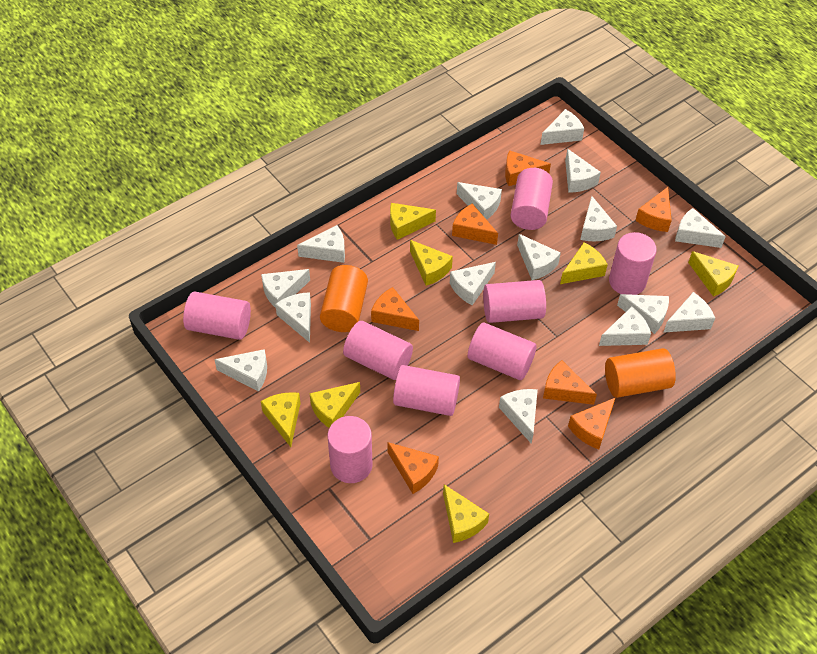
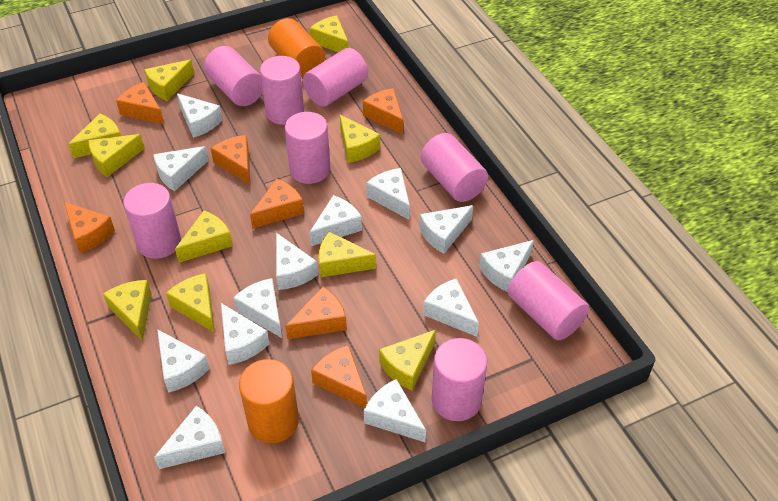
white cheese: [214,349,267,392] [261,269,310,308] [275,292,311,343] [297,225,345,263] [450,262,496,305] [457,182,502,220] [499,389,538,444] [517,234,561,280] [541,109,584,145] [565,149,601,193] [580,196,617,241] [599,307,651,346] [617,294,669,334] [663,292,715,333] [675,208,726,248] = 15 -> [153,146,209,191] [154,406,225,469] [157,329,210,393] [177,93,222,138] [221,303,269,365] [233,278,282,338] [276,233,318,290] [309,195,362,246] [364,379,426,442] [367,168,410,220] [420,205,473,254] [423,278,479,337] [479,240,534,292] = 13
yellow cheese: [261,392,301,447] [310,382,360,428] [390,203,436,240] [410,240,453,286] [443,484,489,543] [560,242,608,284] [688,251,738,297] = 7 -> [68,114,121,158] [88,134,145,177] [103,280,152,341] [144,59,194,101] [166,273,215,333] [175,211,233,263] [310,15,349,52] [318,232,376,278] [340,115,380,163] [379,330,436,391] = 10

